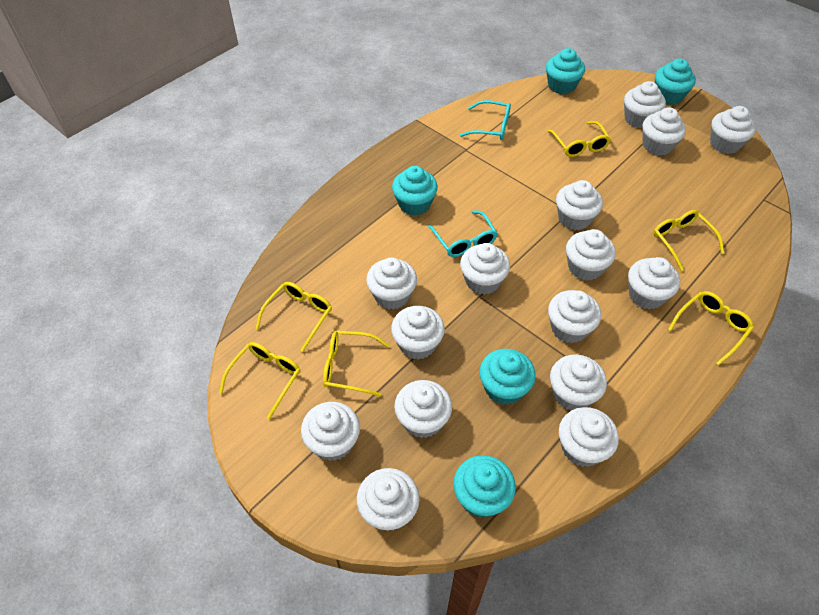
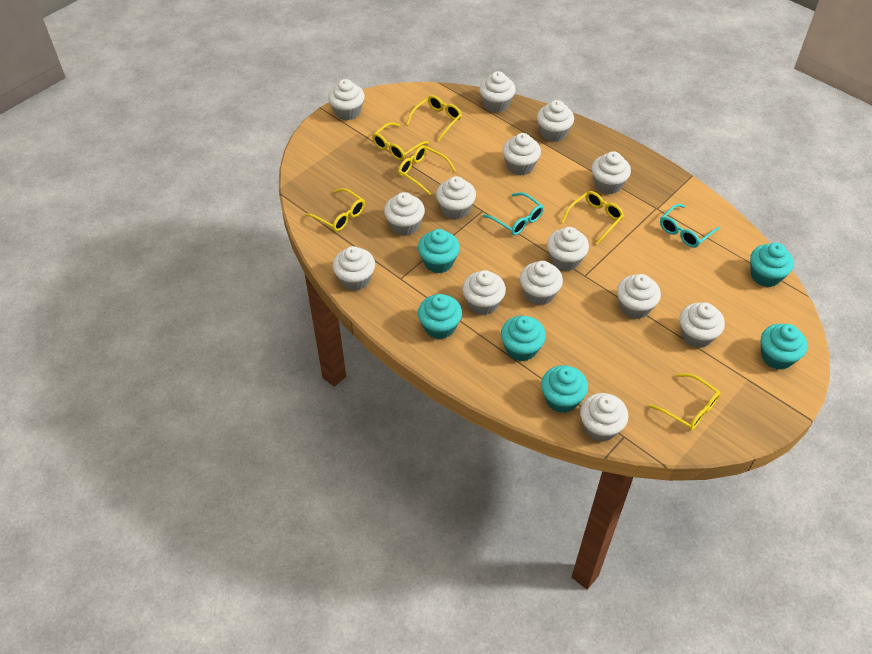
turquoise cupcake: [392,166,438,216] [453,455,516,518] [480,349,536,405] [546,48,585,94] [655,58,696,105] = 5 -> [418,229,460,273] [418,294,462,339] [501,316,546,362] [541,365,588,413] [750,243,794,287] [761,324,807,370] = 6
white cupcake: [301,402,360,461] [357,468,420,531] [366,257,417,310] [391,306,445,360] [394,380,452,438] [460,243,510,295] [548,290,601,343] [550,354,607,411] [556,180,603,230] [559,407,619,467] [566,229,616,281] [624,81,666,128] [628,257,680,309] [642,107,686,156] [710,106,756,154] = 15 -> [328,79,365,120] [333,246,375,291] [384,192,425,236] [436,176,476,219] [462,270,506,315] [479,71,516,113] [502,133,541,175] [520,261,563,306] [537,100,574,142] [547,227,589,271] [580,393,628,442] [592,151,631,194] [617,274,661,319] [680,303,725,348] = 14

